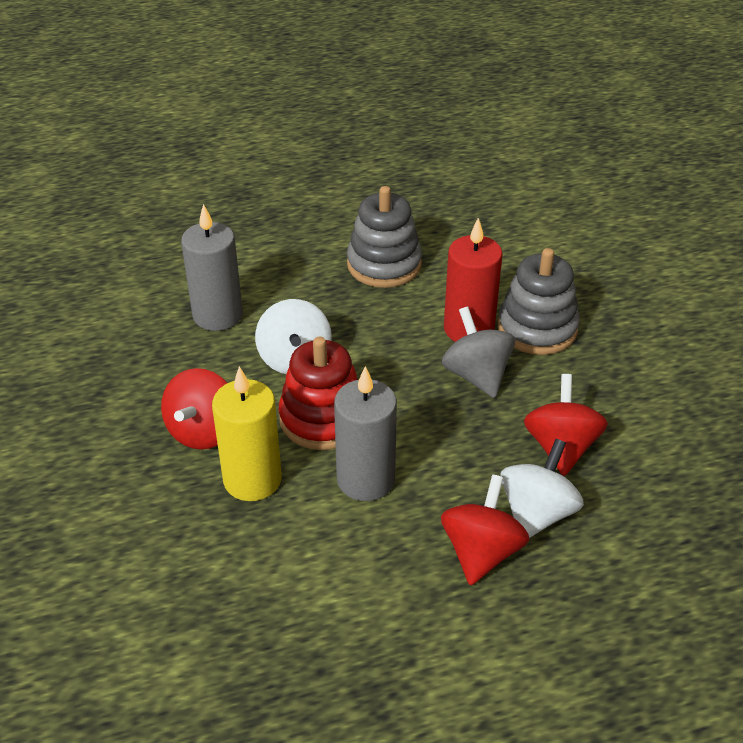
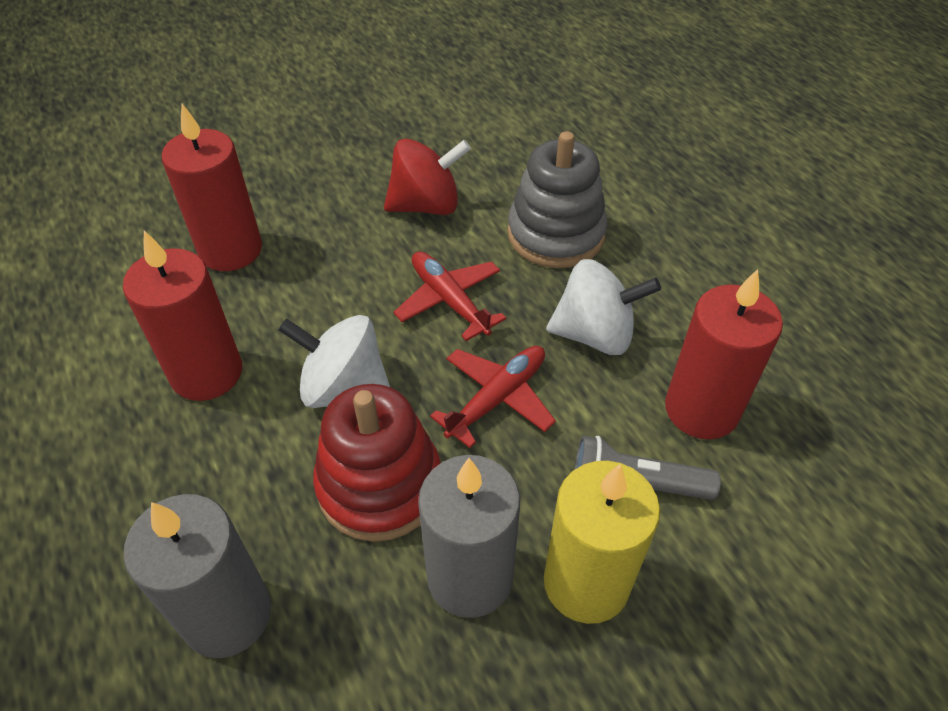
grey flashlight: none = 0 -> [574,435,721,500] = 1
grey spinning top: [442,307,515,398] = 1 -> none = 0
grey stacking toy: [347,186,422,288] [498,248,580,355] = 2 -> [507,131,607,268] = 1
red candle: [444,218,503,342] = 1 -> [123,230,242,401] [162,104,262,271] [665,269,783,439] = 3
red plane: none = 0 -> [394,251,506,341] [430,346,556,448] = 2
red spinning top: [161,368,227,450] [441,474,530,586] [524,374,608,476] = 3 -> [384,139,471,215] = 1

